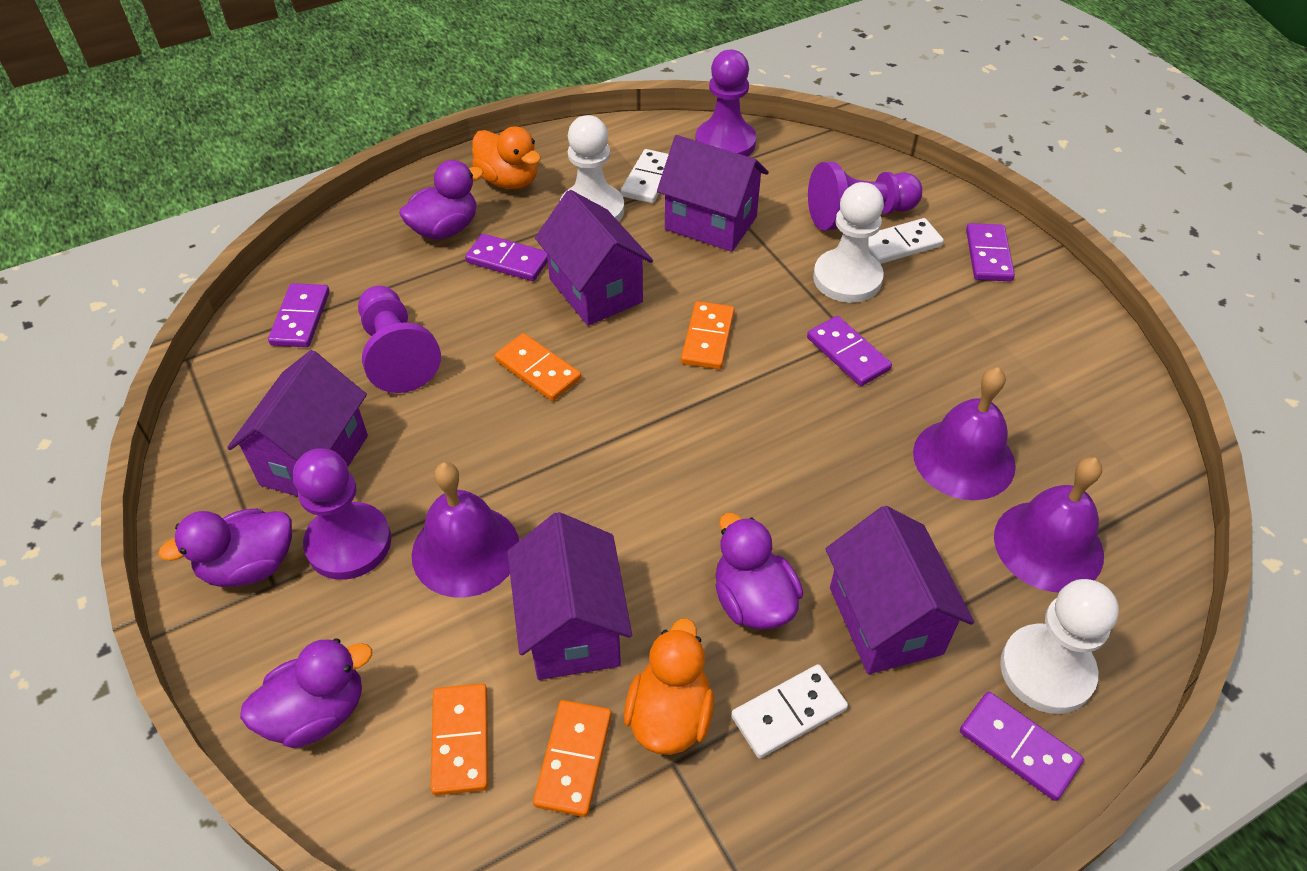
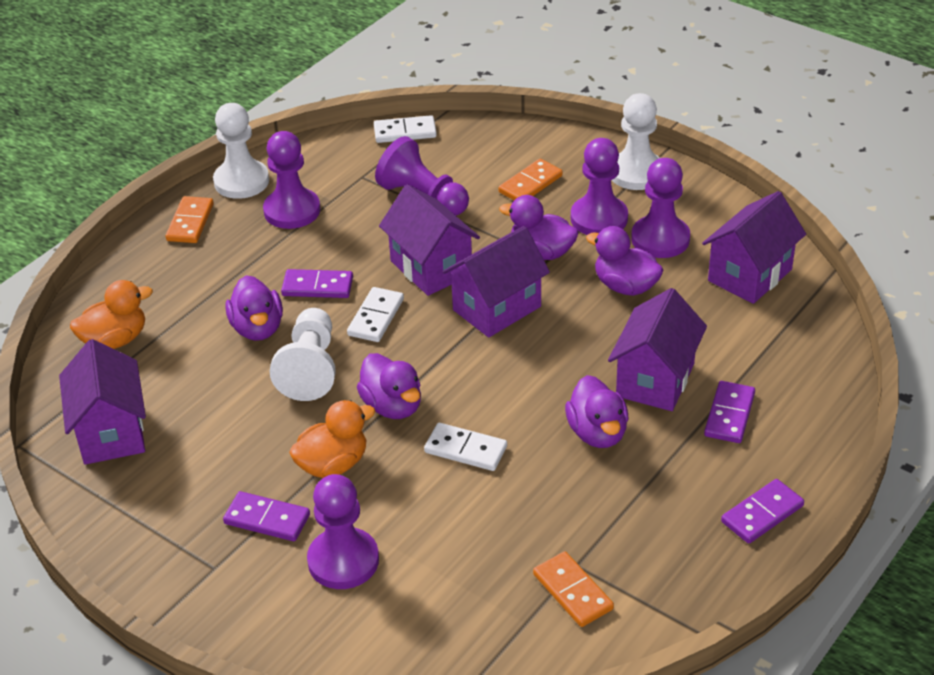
orange domino: [431,684,488,795] [495,333,581,401] [533,700,612,817] [681,301,734,369] = 4 -> [166,196,214,243] [499,159,563,200] [533,551,614,627] = 3
purple bell: [412,462,519,598] [913,367,1016,500] [994,457,1104,592] = 3 -> none = 0
purple domino: [268,283,330,347] [465,234,548,281] [807,316,892,386] [960,692,1084,801] [966,223,1015,281] = 5 -> [223,491,310,541] [281,269,353,298] [704,381,755,443] [721,479,804,544] = 4
purple duck: [158,509,292,587] [240,638,372,748] [399,160,484,240] [715,513,803,629] = 4 -> [225,275,283,341] [357,353,421,419] [499,195,579,260] [565,375,628,448] [586,226,664,296] = 5
purple pawn: [293,448,391,580] [358,286,441,393] [695,50,756,157] [808,162,922,230] = 4 -> [263,131,320,229] [307,474,379,589] [375,136,469,216] [571,138,628,235] [631,158,690,258] = 5

